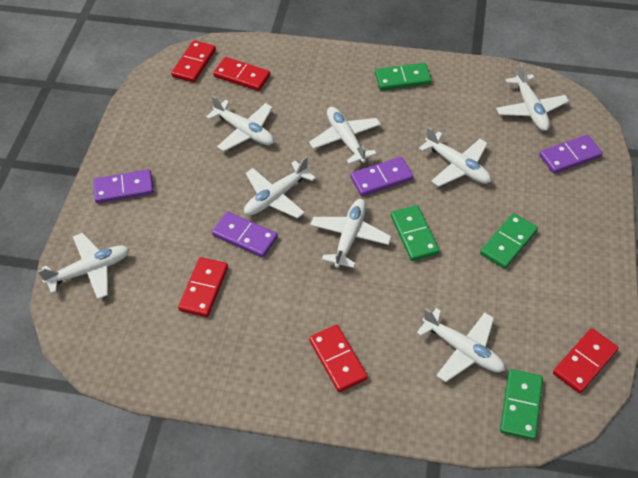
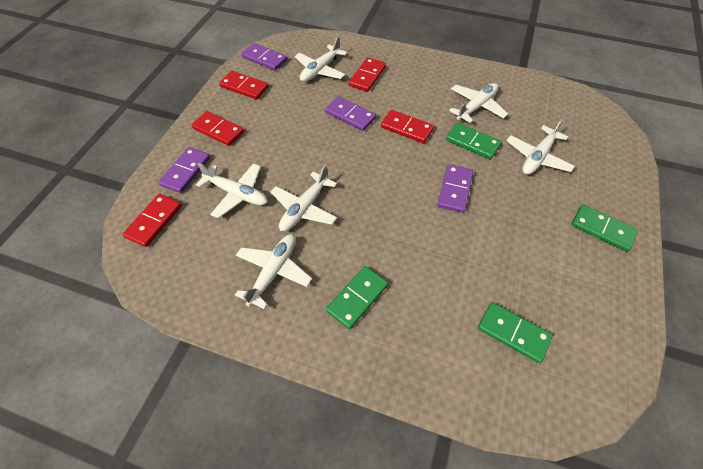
white plane: [38,233,129,299] [206,95,274,151] [244,156,316,219] [309,107,381,164] [310,199,391,268] [417,308,505,382] [419,127,491,187] [496,63,569,131] = 8 -> [196,163,267,218] [235,234,312,309] [270,165,337,231] [295,36,347,82] [449,83,508,123] [506,119,575,175] = 6

